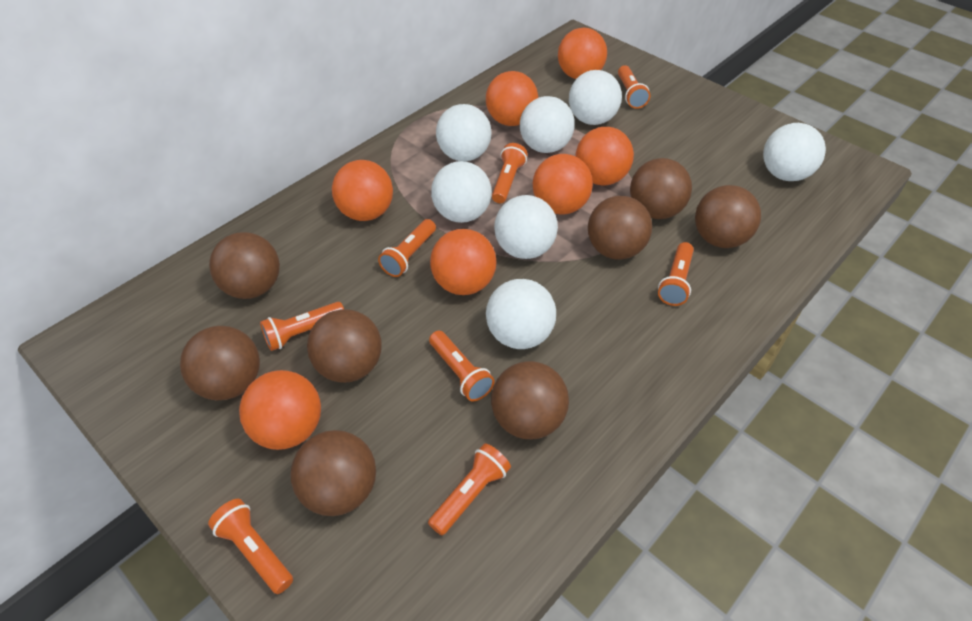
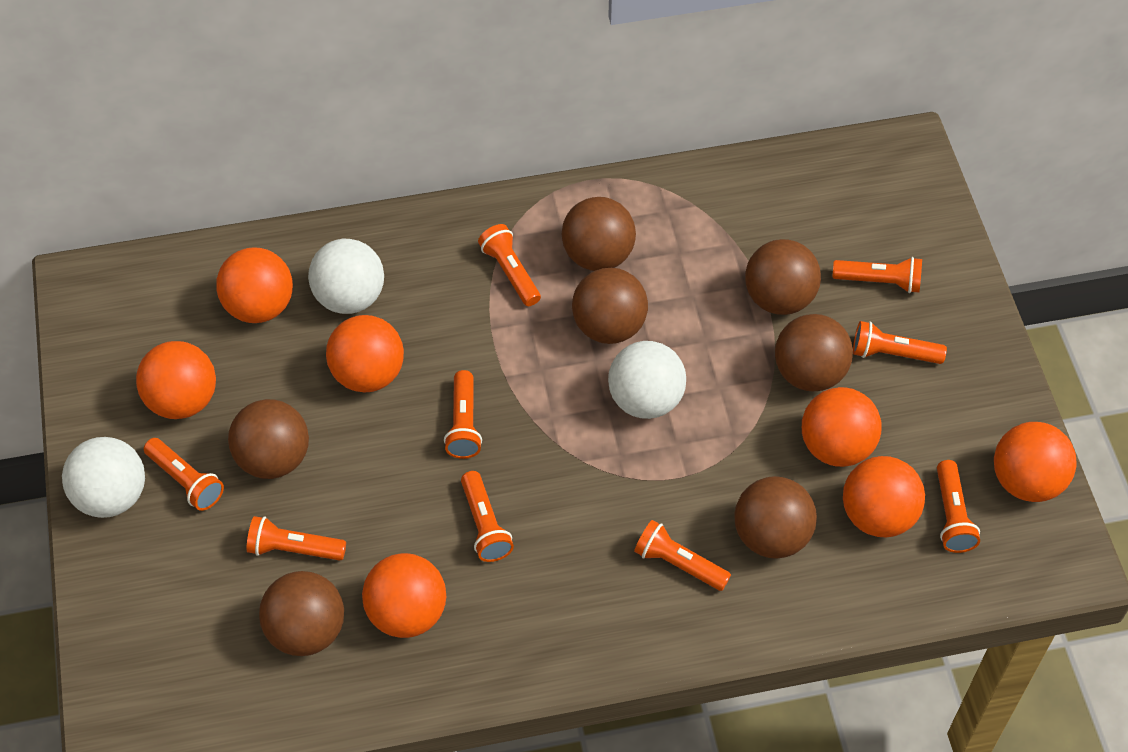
brown ball: [180,326,260,401] [209,232,280,299] [290,430,376,516] [307,309,381,383] [491,361,569,439] [588,196,652,260] [630,158,692,219] [695,185,761,248] = 8 -> [228,399,309,479] [259,571,344,656] [561,197,636,271] [572,268,648,344] [735,476,817,559] [745,239,821,315] [775,314,853,391] = 7
orange flashlight: [208,499,293,594] [260,302,344,351] [378,219,436,277] [428,443,511,535] [429,331,495,401] [492,143,528,203] [618,65,650,109] [658,242,694,306] = 8 -> [144,438,224,511] [246,516,346,561] [444,370,482,459] [461,471,514,562] [478,224,541,306] [634,520,731,591] [832,257,922,293] [853,321,947,364] [937,460,980,553] = 9
white ball: [431,161,492,223] [436,104,491,161] [486,279,556,349] [494,195,558,259] [520,96,575,153] [569,70,622,125] [763,123,826,181] = 7 -> [62,437,145,518] [308,239,384,314] [608,341,686,419] = 3

